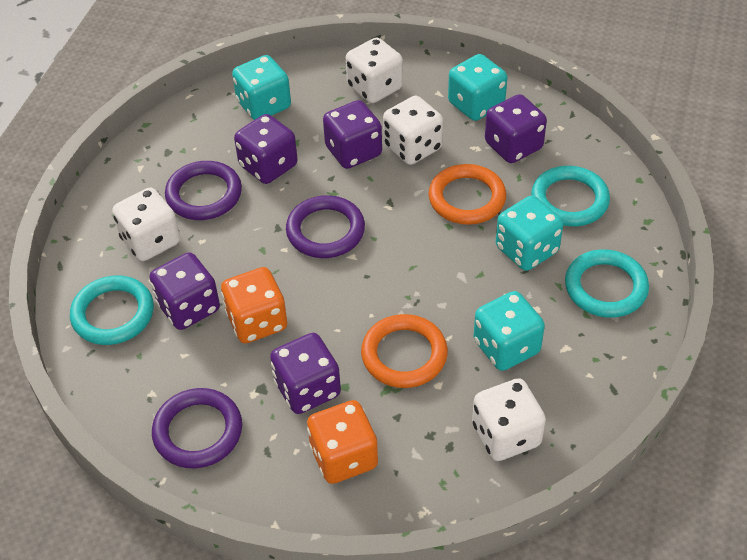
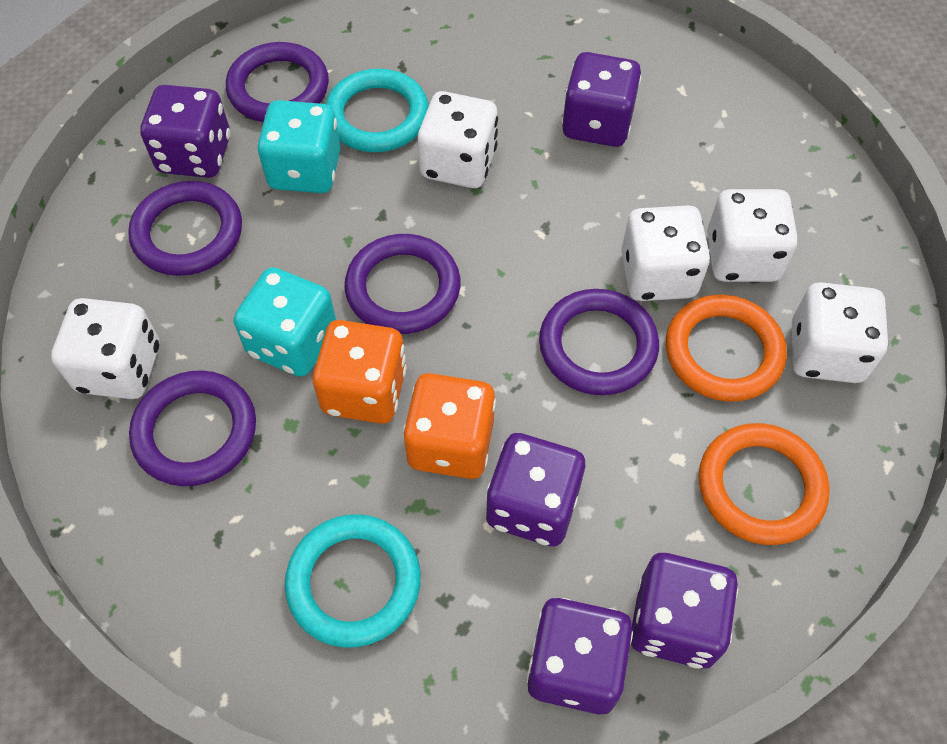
purple ring: [152,388,242,468] [165,161,242,220] [286,195,365,258] = 3 -> [128,181,242,276] [129,370,256,486] [226,42,329,122] [344,234,460,334] [539,289,659,395] = 5
turquoise dice: [232,55,291,120] [448,54,507,121] [473,291,545,371] [496,196,564,271] = 4 -> [234,267,336,377] [257,100,341,193] = 2
turquoise ring: [70,275,154,345] [531,166,610,226] [565,249,649,318] = 3 -> [285,514,421,648] [326,69,429,152] = 2
white dice: [112,188,180,261] [346,38,403,103] [383,96,443,165] [472,378,546,461] = 4 -> [51,298,159,399] [418,91,498,188] [621,205,710,301] [707,189,798,282] [792,282,888,383] = 5

